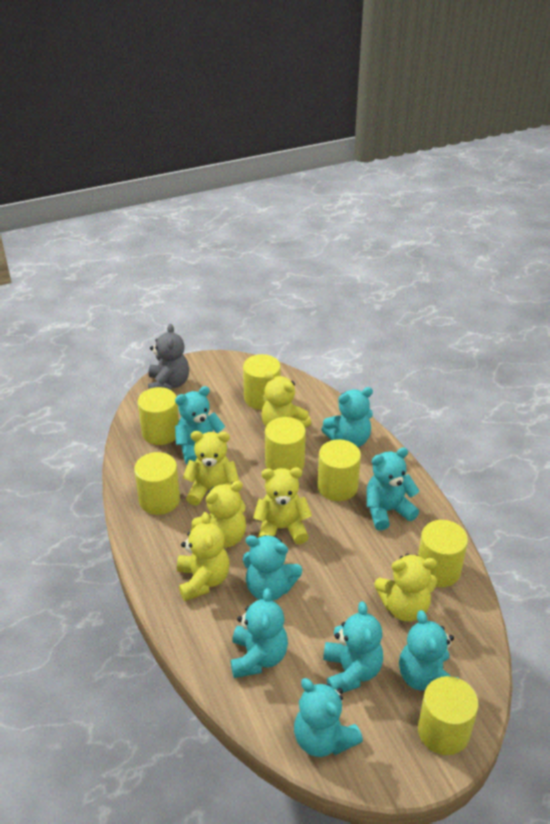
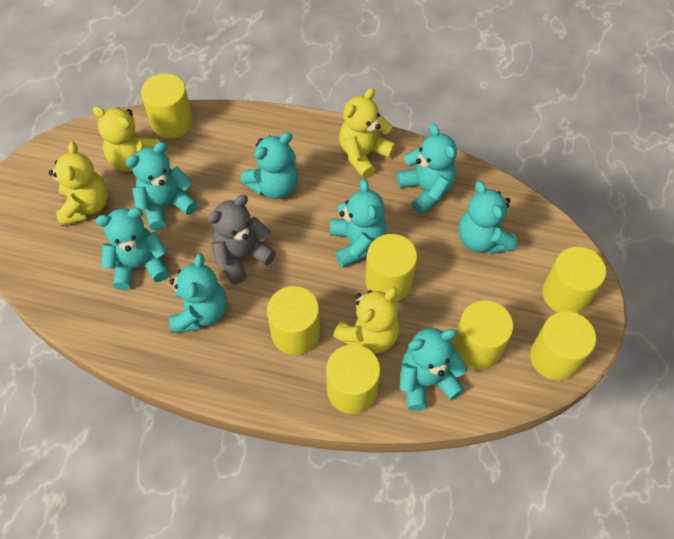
yellow teddy bear: [177,512,229,601] [183,431,239,506] [191,481,246,548] [253,467,312,545] [261,371,311,428] [374,554,437,622] = 6 -> [49,141,108,227] [92,106,160,171] [333,287,399,353] [339,88,396,178] = 4

